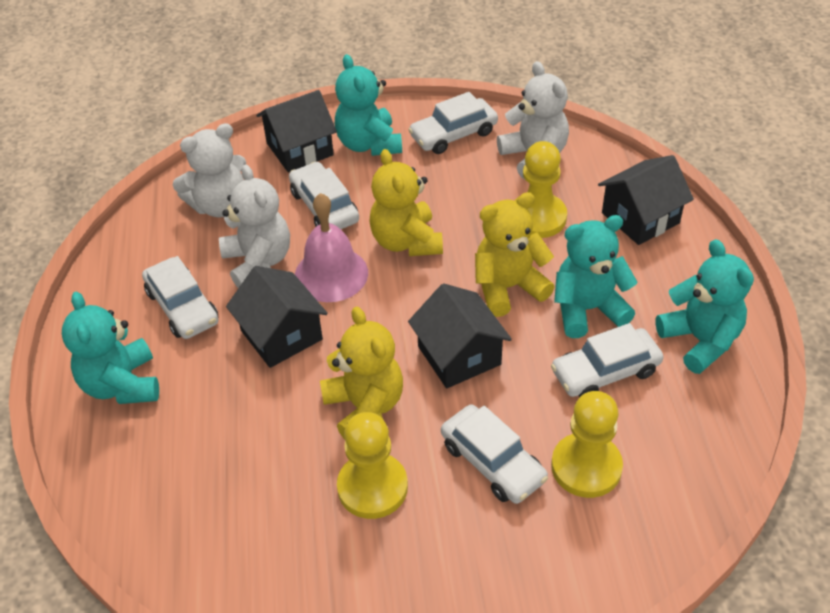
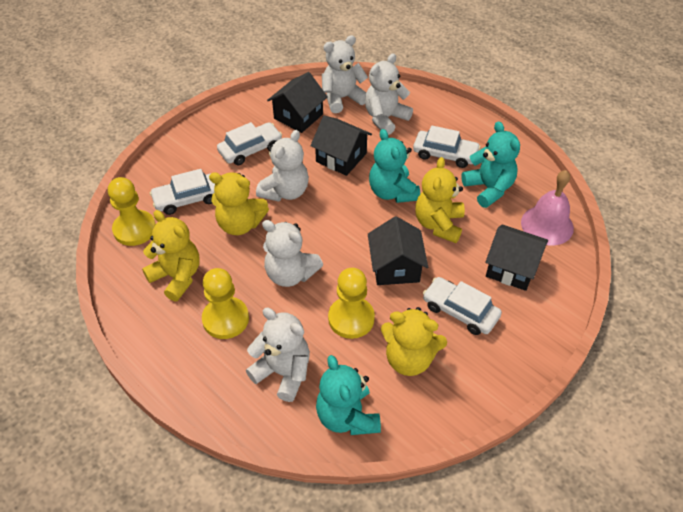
turquoise teddy bear: [62,292,159,404] [335,54,402,156] [554,215,638,338] [655,239,754,374] = 4 -> [316,355,381,435] [369,129,420,203] [461,121,520,208] = 3
white car: [142,256,218,339] [289,162,359,229] [408,92,498,154] [441,404,548,504] [551,323,663,397] = 5 -> [150,169,215,215] [217,122,282,165] [413,125,481,168] [423,277,502,335] = 4
white teddy bear: [173,123,246,218] [219,164,290,288] [497,61,569,179] = 3 -> [246,308,310,402] [256,130,309,202] [262,220,323,287] [322,35,368,113] [365,53,413,135] = 5
yellow teddy bear: [320,306,403,439] [369,149,443,256] [475,192,554,317] = 3 -> [142,210,199,301] [209,172,269,235] [381,307,447,376] [415,157,465,243] = 4

